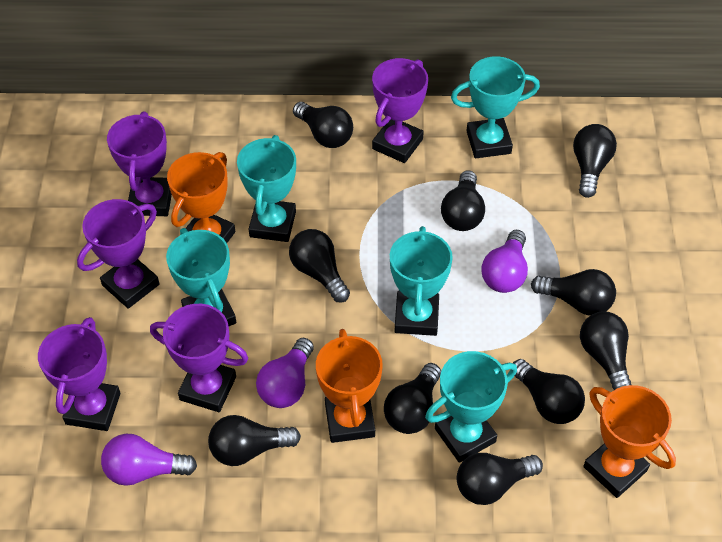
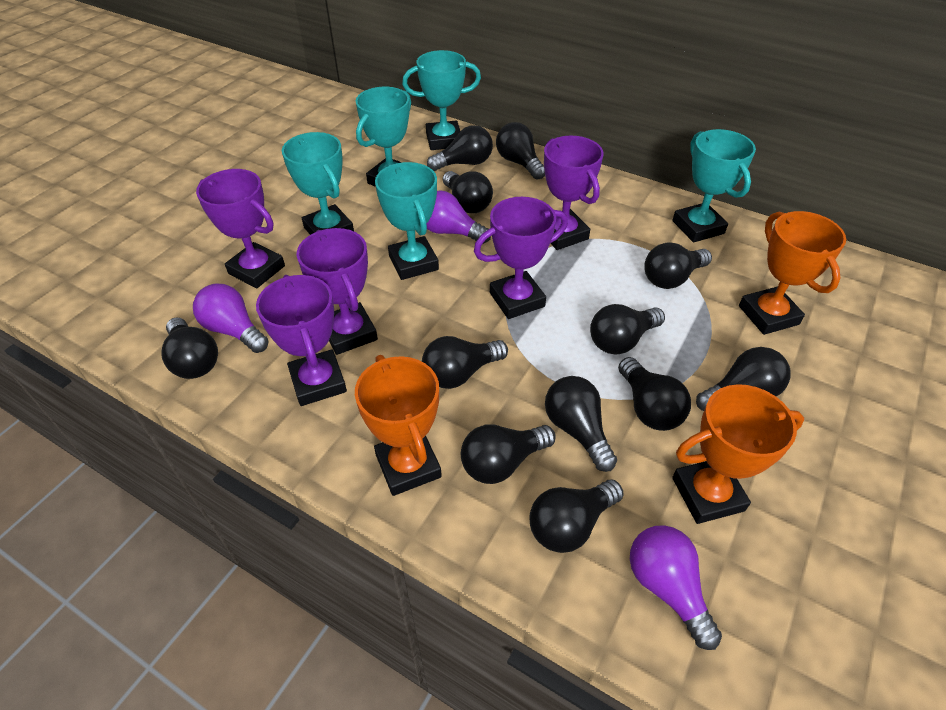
black light bulb: [208,415,301,466] [289,229,350,303] [293,102,353,148] [384,363,441,434] [441,170,485,231] [457,453,543,505] [513,359,585,424] [531,269,616,316] [573,124,617,198] [580,312,631,390] = 10 -> [161,317,218,379] [422,336,508,389] [427,125,493,171] [443,171,493,213] [461,424,555,484] [496,122,545,180] [529,479,624,553] [545,376,617,472] [590,304,665,354] [618,357,691,431] [644,242,712,289] [696,347,791,411] = 12

